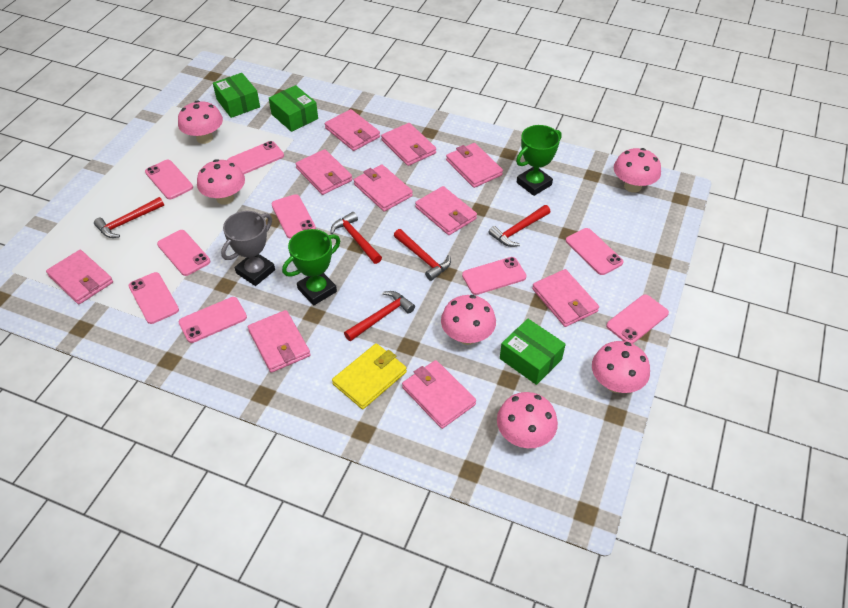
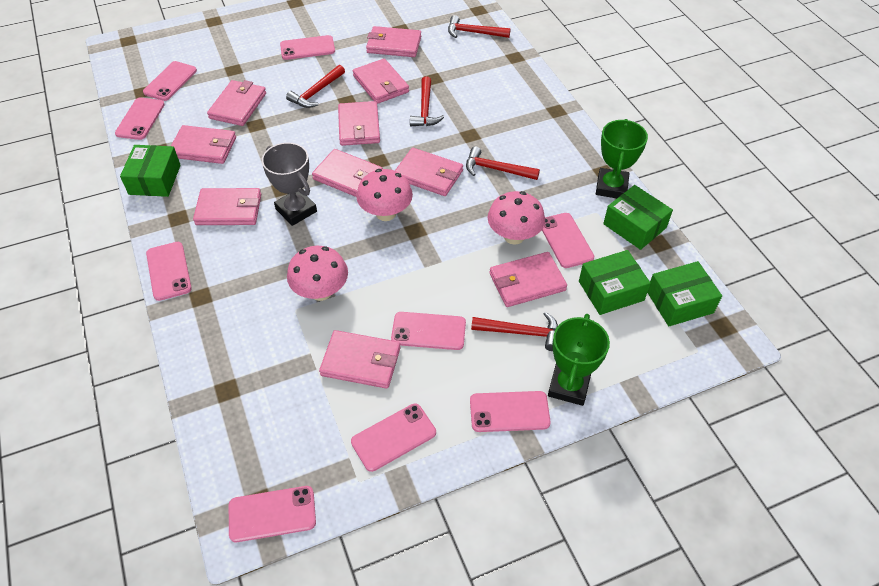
green box: [213,73,260,118] [269,85,318,132] [500,319,566,385] = 3 -> [120,145,181,197] [579,250,651,315] [603,185,673,250] [647,261,722,326] = 4
pink mushroom: [178,100,223,144] [197,159,245,205] [441,295,496,345] [497,392,558,448] [592,341,650,393] [614,148,661,193] = 6 -> [287,246,348,301] [356,169,413,221] [488,191,545,245] = 3
yellow wallet: [332,343,407,409] = 1 -> none = 0

